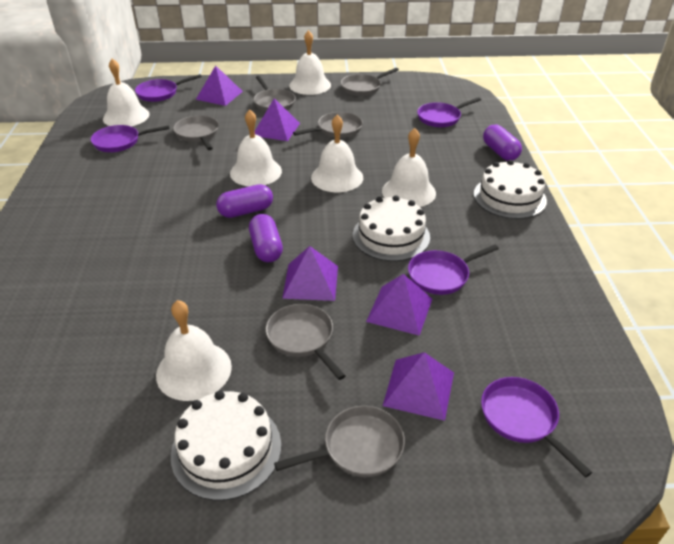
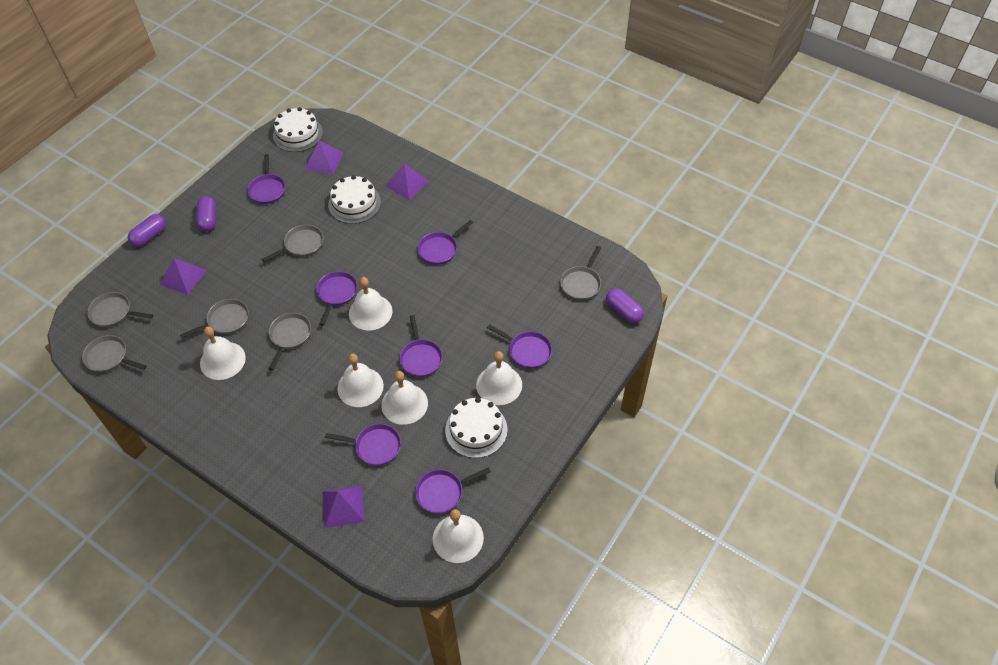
purple pan: [91,125,169,152] [135,74,202,102] [408,245,499,295] [417,97,481,127] [481,377,592,478] = 5 -> [247,154,285,204] [316,271,357,326] [325,424,401,466] [399,315,443,377] [415,467,491,514] [417,220,473,265] [487,324,552,369] = 7
purple pyramid: [196,65,243,106] [255,98,300,141] [282,246,338,301] [366,274,432,336] [383,352,454,421] = 5 -> [160,258,207,295] [304,141,343,174] [322,486,365,528] [385,163,429,200] = 4

